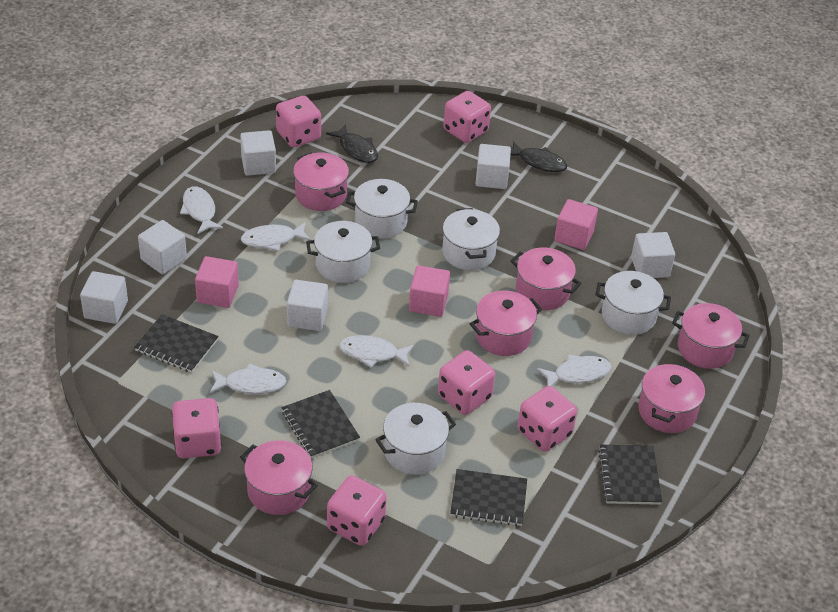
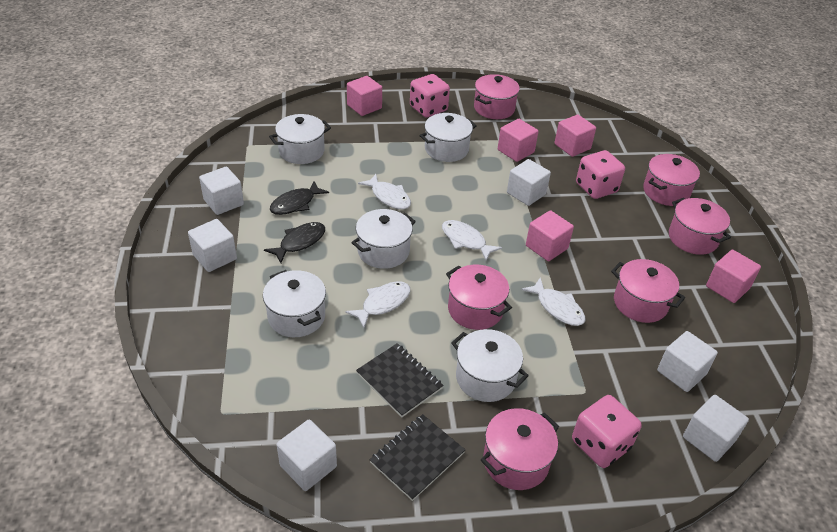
black notebook: [134,314,219,373] [282,390,360,459] [450,469,527,526] [598,445,662,505] = 4 -> [356,343,444,417] [370,414,465,501] = 2
pink cube: [195,256,239,308] [409,265,450,317] [554,199,598,250] = 3 -> [347,76,382,116] [498,119,539,162] [526,210,574,261] [554,115,596,157] [706,250,761,303] = 5
pink dice: [172,398,221,458] [276,95,321,147] [327,475,387,546] [438,350,495,415] [443,91,491,143] [518,386,577,452] = 6 -> [410,74,450,118] [572,395,642,468] [576,150,625,199] = 3
white fish: [180,186,223,234] [209,363,286,394] [241,222,311,251] [339,335,414,368] [537,355,612,386] = 5 -> [345,281,410,328] [358,174,411,209] [442,220,502,261] [521,278,585,326] = 4

